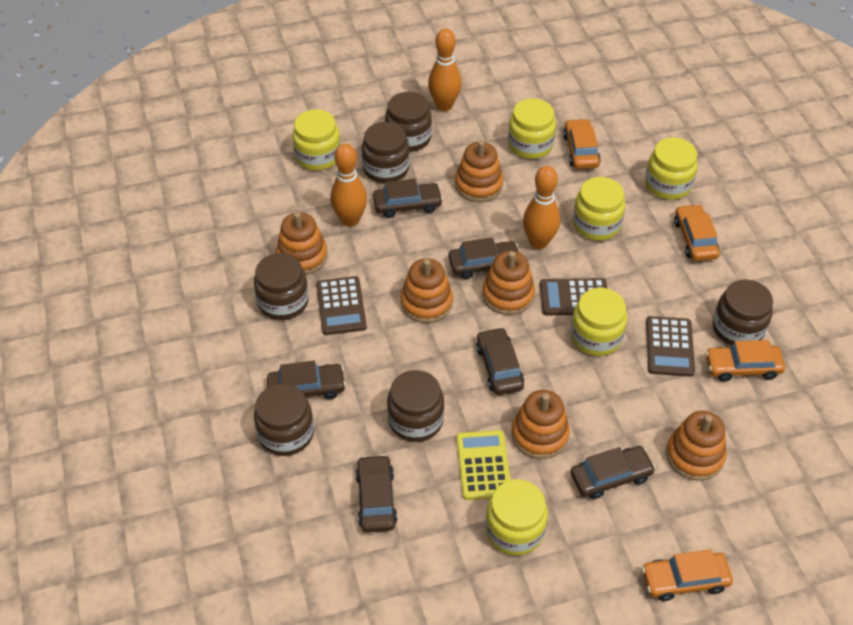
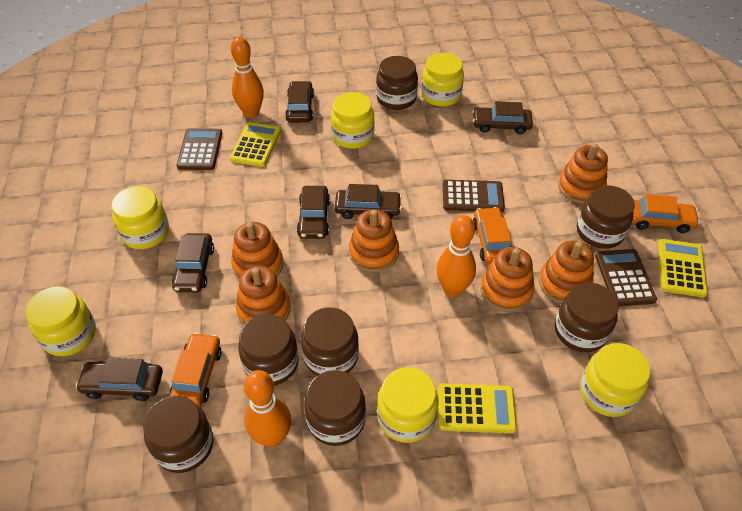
brown jar: [254,253,309,320] [254,384,314,456] [362,122,410,183] [385,92,432,152] [387,370,444,442] [713,280,773,346] = 6 -> [143,396,214,473] [238,314,299,385] [301,307,359,376] [304,370,366,446] [376,56,418,110] [555,282,619,352] [577,185,635,249] = 7
orange car: [563,119,601,169] [642,549,733,601] [674,204,720,261] [705,340,785,382] = 4 -> [170,333,222,407] [473,207,511,265] [632,194,700,233] = 3
yellow calculator: [456,430,511,500] = 1 -> [230,122,281,167] [438,383,517,433] [658,239,708,298] = 3

